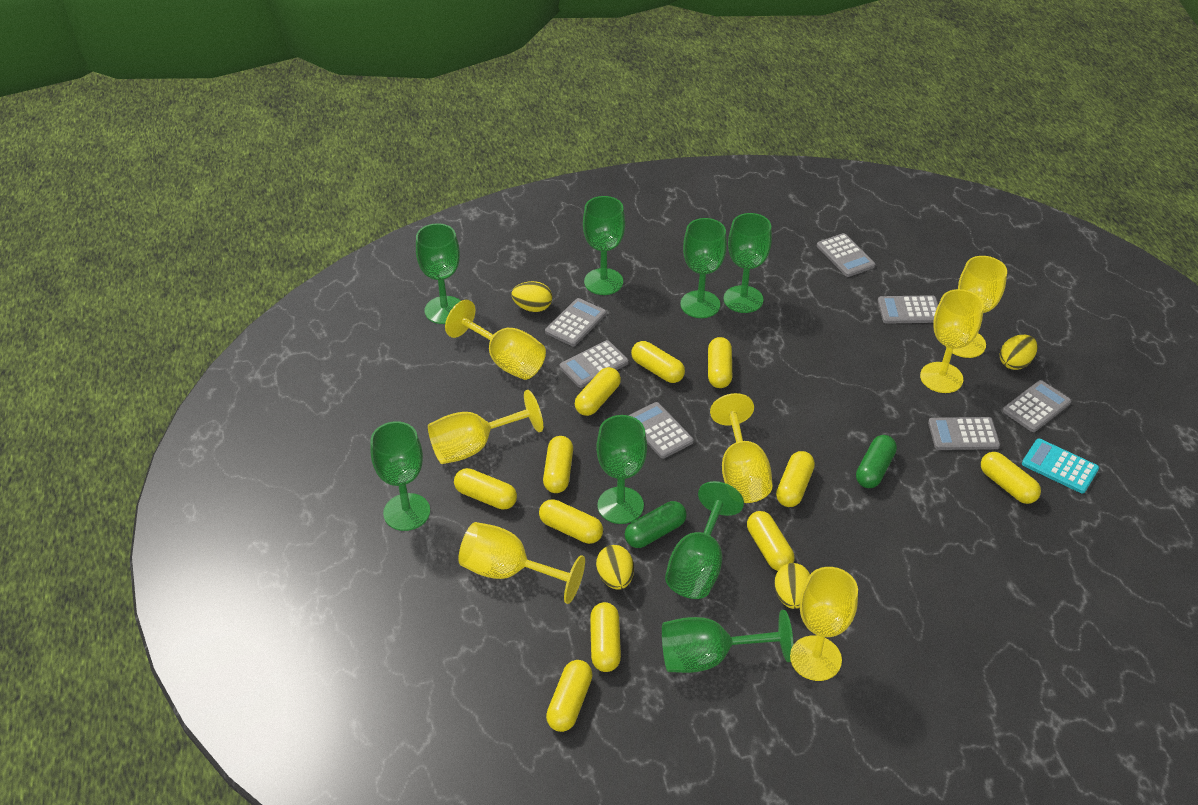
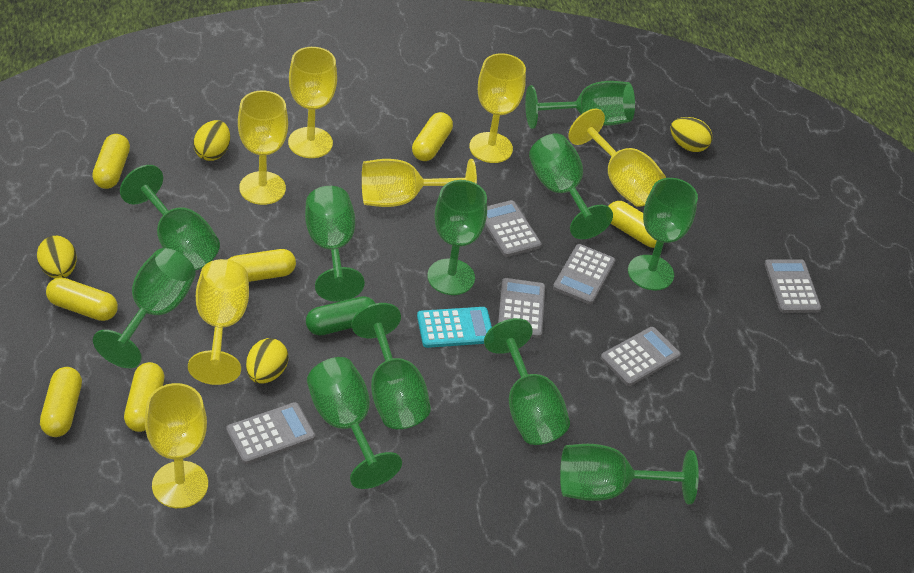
green capsule: [625,501,687,548] [856,435,897,488] = 2 -> [306,296,375,336] = 1
green goblet: [370,421,430,531] [416,223,461,324] [583,196,625,295] [596,415,647,524] [662,610,794,673] [665,481,744,599] [680,218,727,318] [723,213,772,313] = 8 -> [93,248,196,368] [120,165,220,270] [305,186,365,302] [307,357,402,489] [351,303,431,429] [427,180,487,295] [484,318,570,445] [525,81,635,129] [529,134,613,239] [560,444,699,505] [628,178,698,291] = 11
grey calculator: [545,298,606,346] [560,340,629,388] [628,402,694,459] [817,233,875,277] [878,295,938,324] [928,417,1000,450] [1003,380,1071,432] = 7 -> [226,402,315,464] [485,200,542,257] [498,278,545,338] [553,244,615,304] [601,327,681,386] [764,259,821,313] = 6
yellow capsule: [454,468,517,510] [539,499,603,544] [543,436,573,493] [546,660,593,732] [575,367,621,416] [590,602,621,672] [631,341,685,383] [708,337,732,388] [747,511,794,571] [776,451,815,507] [981,452,1041,504] = 11 -> [40,367,82,437] [46,277,118,321] [92,134,130,189] [124,362,164,432] [228,249,296,282] [412,112,453,161] [608,201,657,248] = 7

